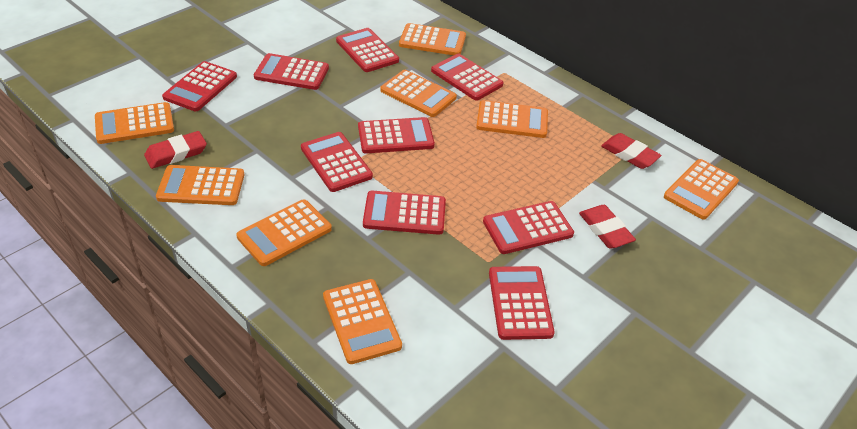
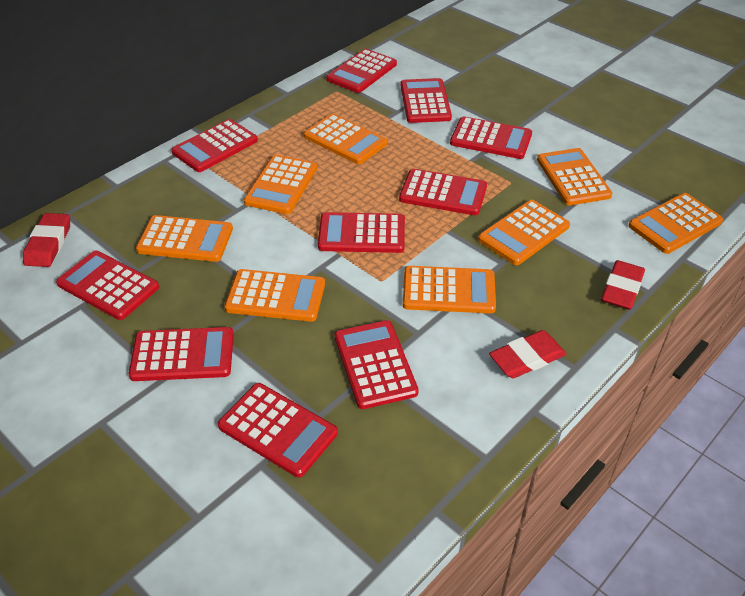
red calculator: [162,61,237,111] [254,53,329,90] [301,132,373,192] [336,28,399,72] [358,117,435,154] [363,191,446,235] [431,53,504,101] [483,201,574,254] [489,266,555,340] = 9 -> [56,251,159,320] [129,327,234,381] [171,119,258,172] [218,383,338,478] [318,212,405,253] [326,49,397,93] [335,320,419,409] [399,169,487,215] [400,78,452,123] [450,116,532,159] = 10

